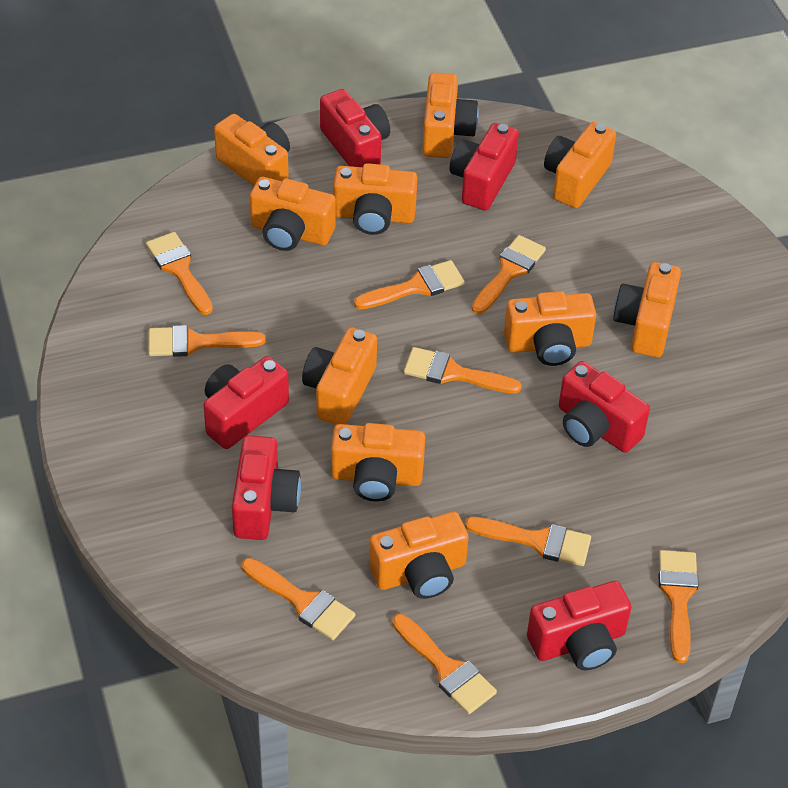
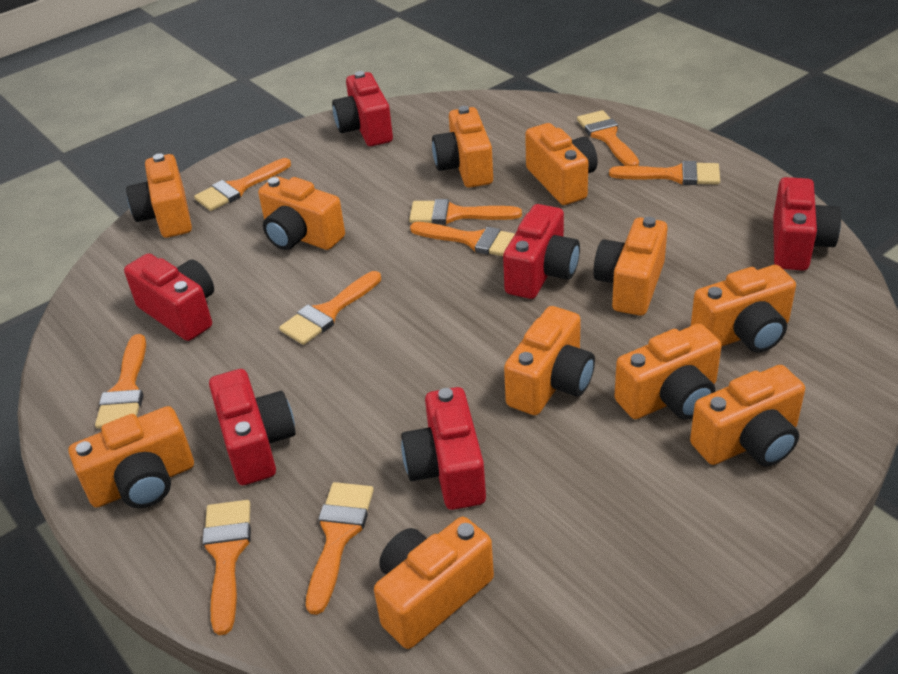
orange camera: [214,114,290,186] [250,177,336,251] [302,327,377,425] [331,423,425,501] [333,163,417,235] [369,512,468,599] [422,72,479,158] [504,291,596,366] [544,122,616,208] [613,262,681,357] = 10 -> [69,406,194,508] [126,153,192,238] [258,176,345,250] [374,517,494,649] [432,106,493,188] [504,306,595,415] [525,123,598,205] [593,217,668,316] [614,323,722,419] [690,365,805,466] [691,265,796,352] = 11

